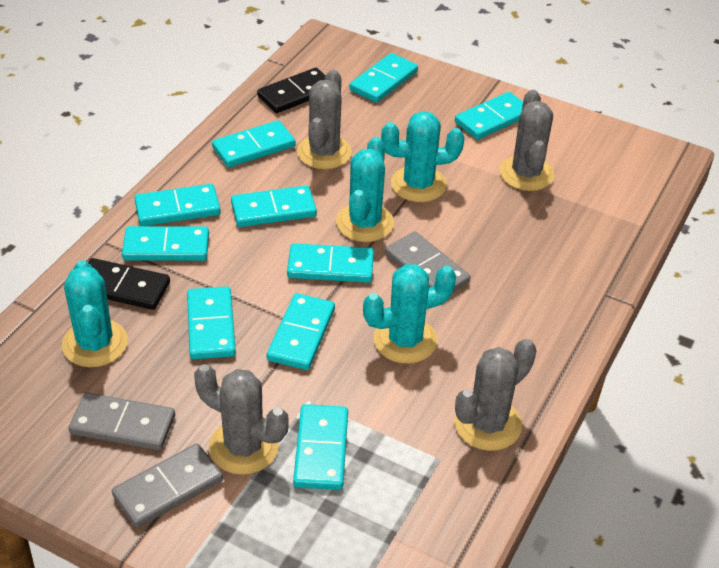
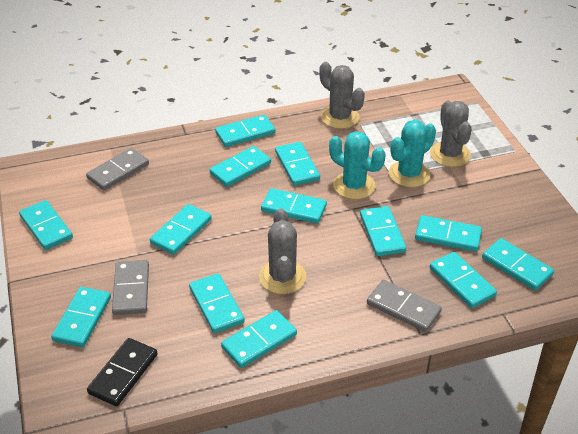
black domino: [88,258,170,310] [257,68,326,113] = 2 -> [87,338,158,406] = 1
grey cactus: [194,364,289,475] [297,70,352,169] [454,338,537,451] [499,90,554,191] = 4 -> [259,208,306,294] [319,62,365,129] [430,101,472,167] = 3
turquoise cactus: [62,260,128,367] [336,137,394,242] [363,264,456,364] [381,111,464,202] = 4 -> [329,131,385,199] [389,120,436,187] = 2
turquoise domino: [122,226,209,261] [134,184,221,226] [187,287,236,359] [212,120,295,167] [231,186,317,227] [267,293,335,370] [287,243,374,283] [293,404,348,490] [349,53,418,103] [455,92,523,140] = 10 -> [19,200,73,250] [51,287,111,347] [150,204,212,255] [189,273,245,333] [210,146,271,187] [215,115,275,147] [221,310,297,368] [261,188,327,224] [275,142,320,186] [360,206,406,256] [415,215,482,252] [430,252,497,308] [482,238,554,290] = 13

